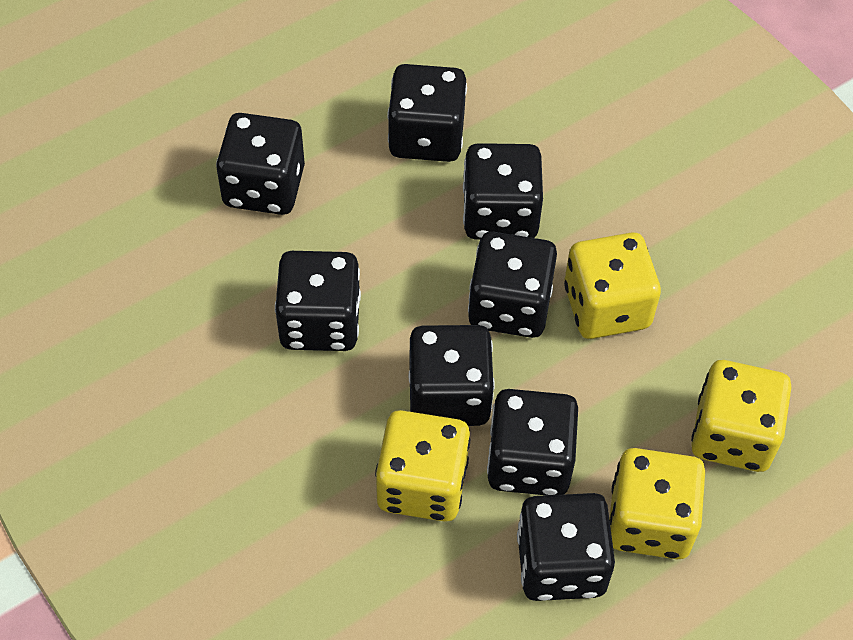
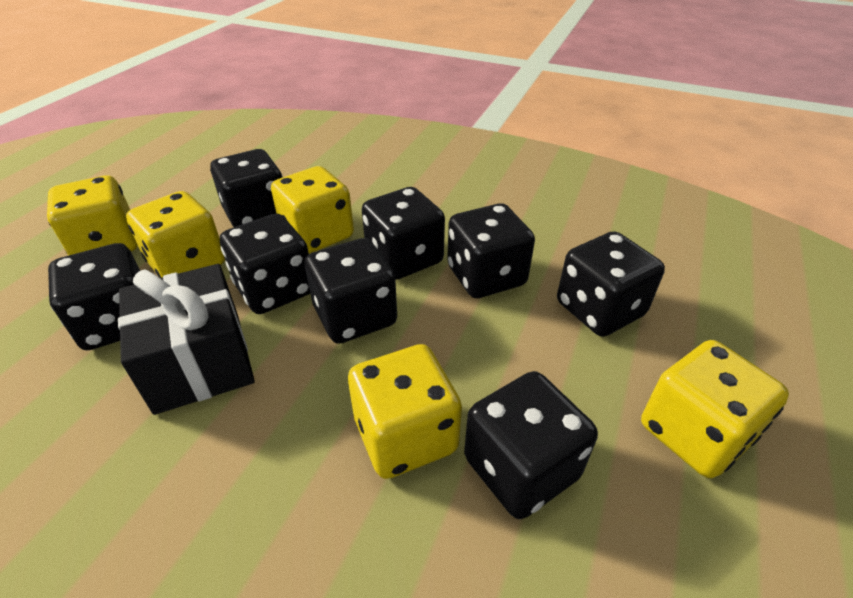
black gift: none = 0 -> [118,264,255,415] = 1
yellow dice: [375,410,470,522] [564,232,661,339] [610,448,705,559] [691,360,791,472] = 4 -> [47,175,138,255] [126,191,225,278] [271,166,354,254] [348,344,462,479] [641,340,789,478] = 5

